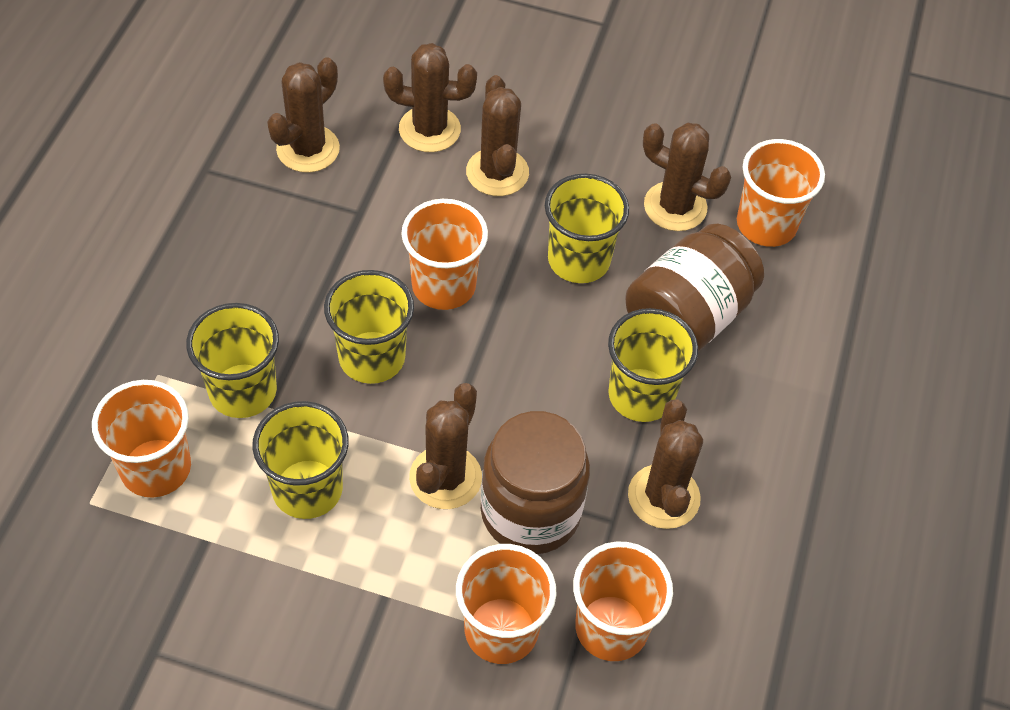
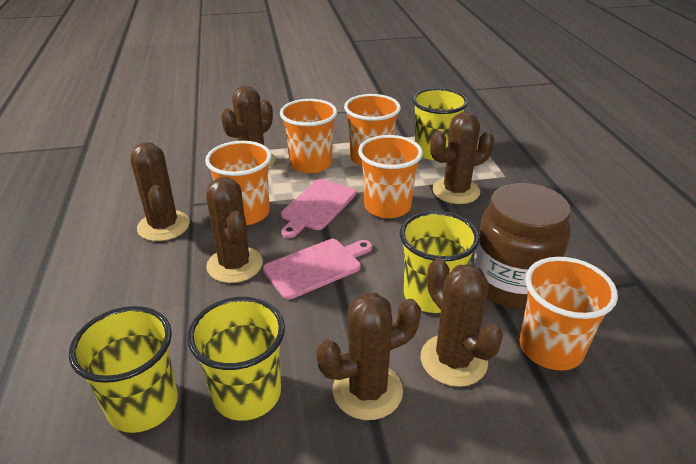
brown jar: [481,411,590,554] [625,224,764,352] = 2 -> [474,183,571,309] = 1
pink cutting board: none = 0 -> [263,239,372,299] [281,179,356,238] = 2
yellow cup: [186,303,279,418] [252,401,349,519] [324,270,414,384] [545,173,629,283] [608,308,698,422] = 5 -> [69,306,178,433] [187,297,285,421] [400,211,480,313] [412,88,468,160] = 4

